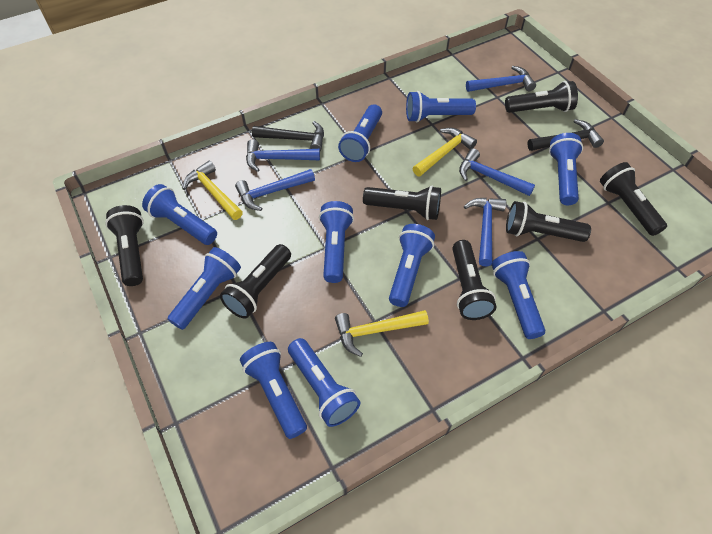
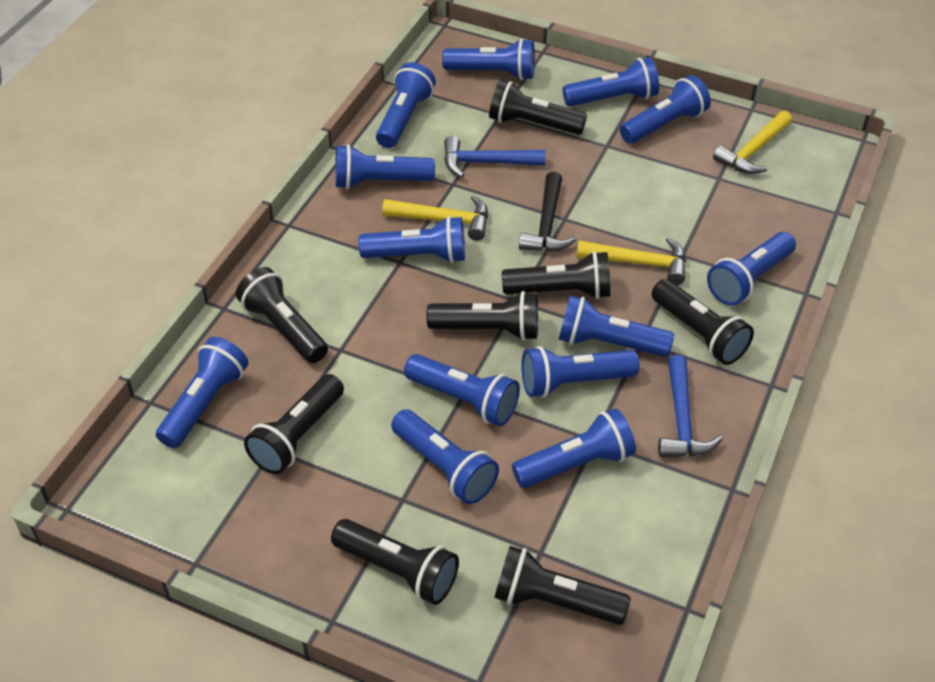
black flashlight: [105,205,144,286] [220,244,291,319] [363,186,441,220] [452,240,497,320] [505,81,578,113] [506,201,591,242] [600,162,667,236] = 7 -> [236,267,328,363] [244,374,344,474] [331,519,459,605] [427,291,538,341] [489,80,587,135] [494,546,631,625] [502,251,610,299] [652,279,754,365] = 8
black hammer: [252,121,324,151] [527,119,604,151] = 2 -> [519,172,577,252] = 1
blue flashlight: [142,184,217,245] [168,247,241,330] [240,342,307,439] [288,338,360,427] [319,201,354,283] [338,104,382,162] [389,224,435,307] [406,91,476,122] [492,251,545,339] [549,133,583,205] = 10 -> [156,337,248,448] [335,144,435,189] [359,216,465,263] [376,62,436,148] [391,409,499,504] [404,354,520,426] [442,38,535,80] [512,408,636,488] [521,346,639,398] [559,295,674,357] [563,57,659,107] [620,75,711,144] [707,232,796,306] = 13
blue hammer: [235,169,315,211] [246,139,320,172] [459,148,535,196] [464,198,506,267] [466,66,536,92] = 5 -> [444,136,545,178] [658,355,723,457] = 2

